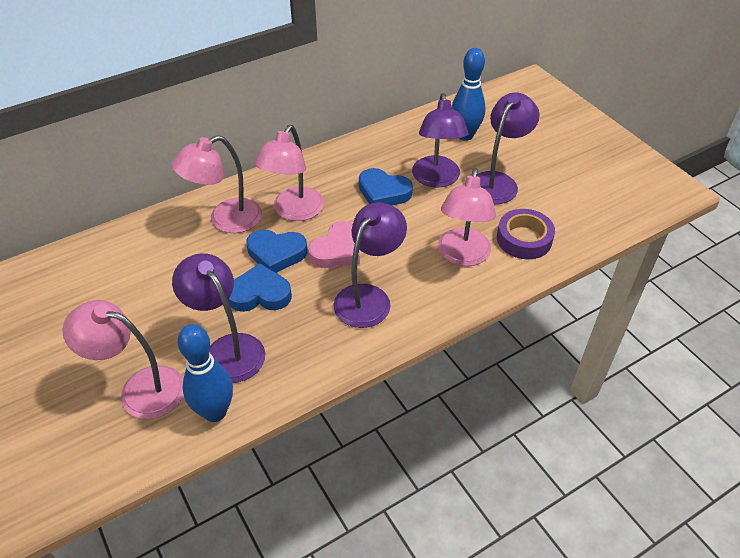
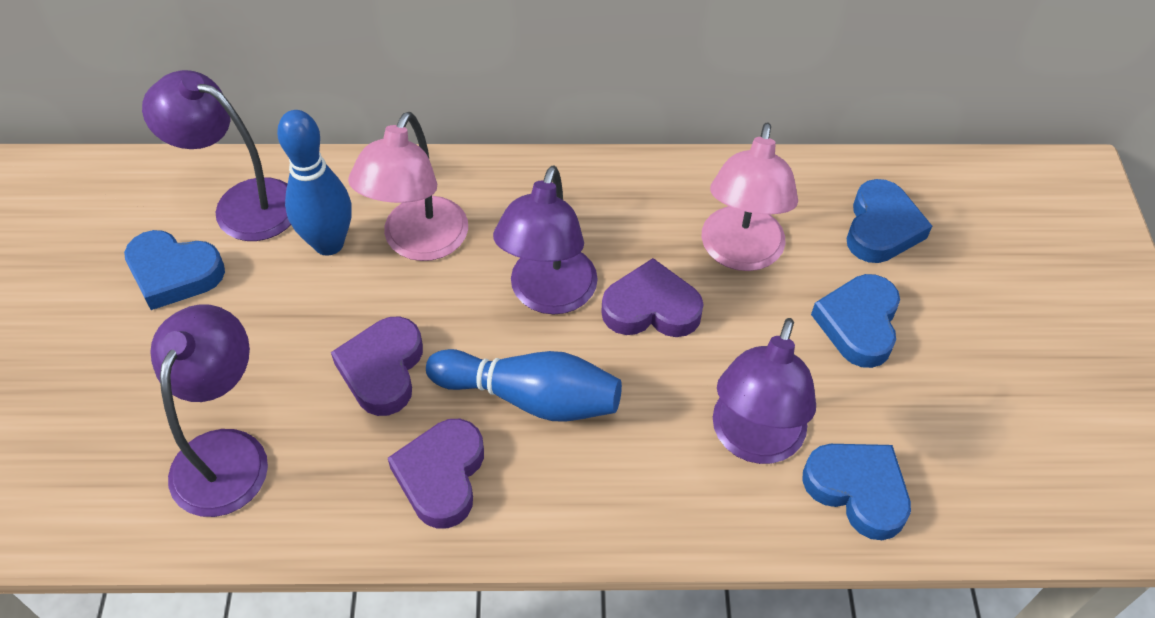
blue heart: [228,263,292,312] [246,229,307,273] [359,168,413,205] = 3 -> [124,230,225,310] [802,444,911,540] [811,274,900,368] [847,179,932,263] = 4
pink heart: [308,221,360,268] = 1 -> none = 0
pink lamp: [62,300,184,419] [171,135,262,233] [254,125,324,221] [438,168,496,266] = 4 -> [348,112,468,261] [702,122,798,271] = 2
purple heart: none = 0 -> [331,316,423,416] [388,419,484,529] [601,258,704,337] = 3
purple tape: [497,209,555,259] = 1 -> none = 0

